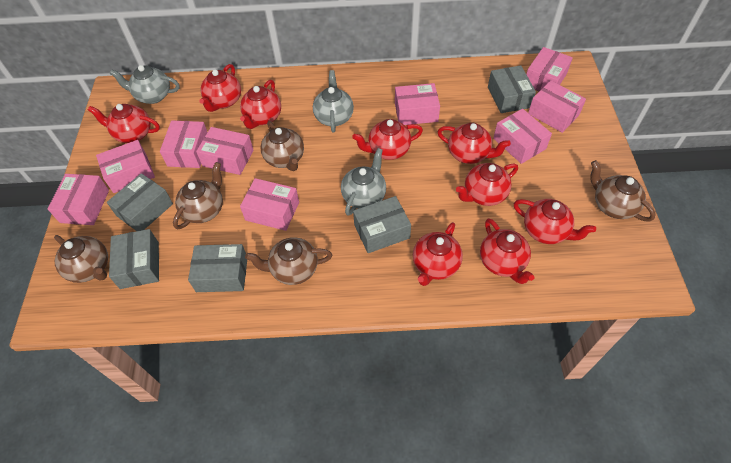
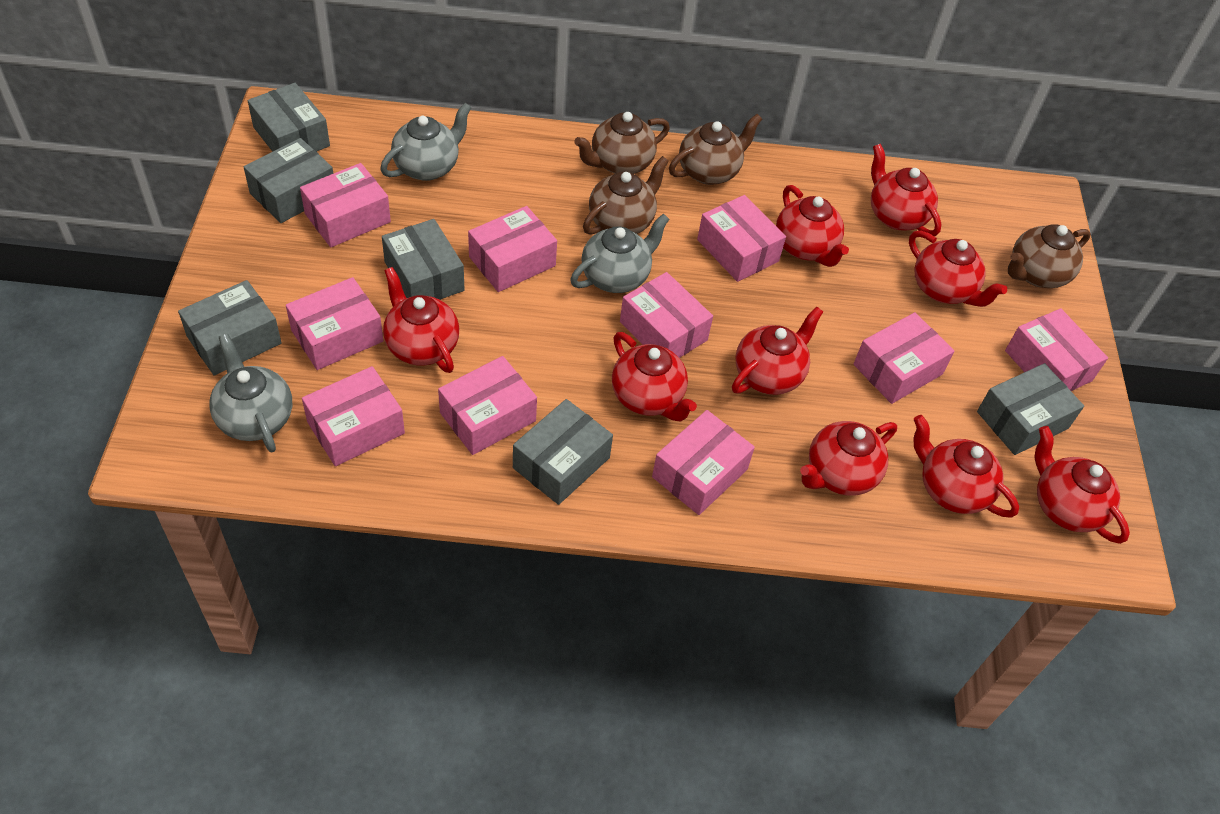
brown teapot: [54,235,108,283] [173,162,223,229] [245,237,332,285] [261,121,304,171] [590,160,656,222] = 5 -> [575,112,670,174] [583,156,669,235] [669,114,762,185] [1008,224,1091,288] = 4
grey box: [107,173,173,231] [109,229,159,289] [188,244,247,292] [353,196,411,253] [488,65,536,113] = 5 -> [178,280,282,376] [244,138,333,223] [248,83,330,152] [382,219,465,300] [513,399,613,505] [977,363,1084,455] = 6
pink box: [48,174,109,225] [96,140,155,193] [160,121,208,168] [196,127,254,175] [240,178,299,231] [395,83,440,125] [493,109,552,164] [526,47,573,91] [528,81,586,133] = 9 -> [286,277,383,370] [300,163,391,247] [302,366,405,466] [438,356,537,455] [468,206,557,292] [620,272,713,358] [652,410,755,515] [697,195,786,282] [853,312,955,404] [1005,308,1108,391] = 10

